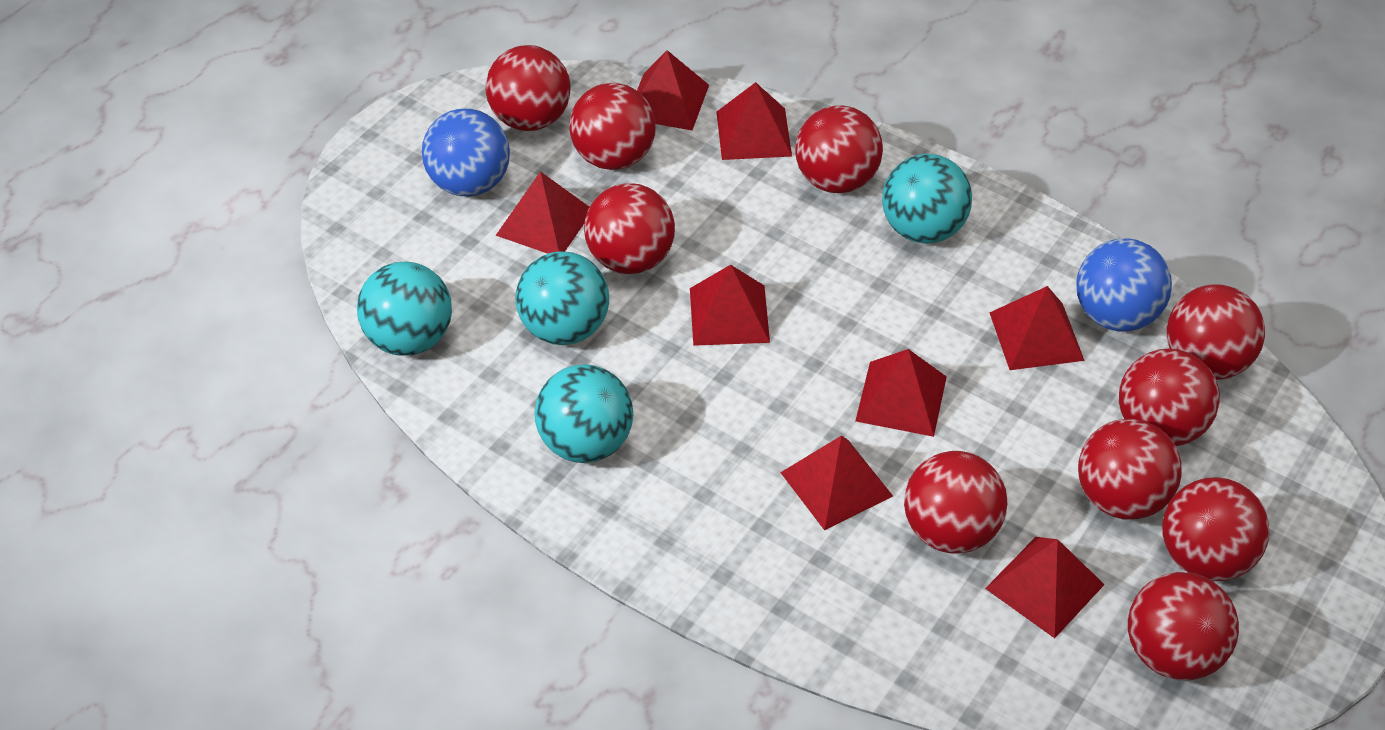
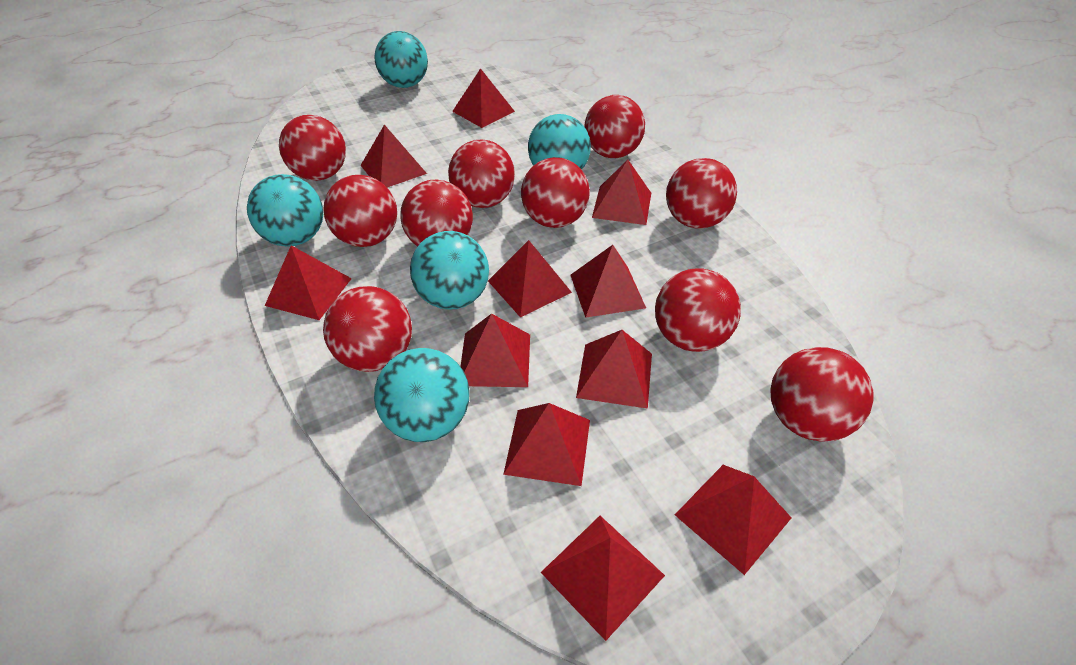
blue ball: [422,109,510,196] [1076,238,1172,332] = 2 -> none = 0
red pyramid: [495,171,589,254] [637,50,709,130] [690,265,770,346] [716,82,792,160] [780,435,893,530] [855,349,947,437] [985,537,1105,638] [989,286,1085,370] = 8 -> [265,245,352,320] [360,125,427,188] [452,68,515,128] [461,313,530,387] [488,240,572,317] [503,403,590,486] [541,516,665,641] [570,245,646,318] [576,330,652,409] [592,160,651,225] [675,465,791,575] = 11
turquoise ball: [357,262,452,356] [515,251,609,345] [534,364,633,463] [882,154,972,244] = 4 -> [247,174,323,247] [374,31,428,88] [374,348,470,442] [410,231,489,310] [528,114,591,170] = 5

